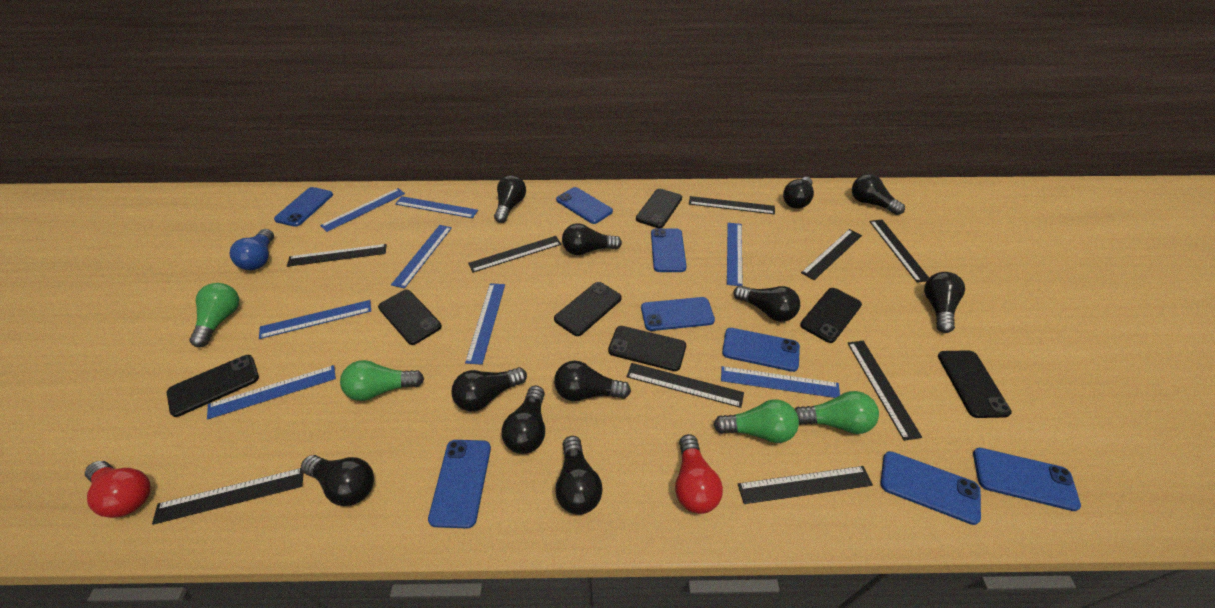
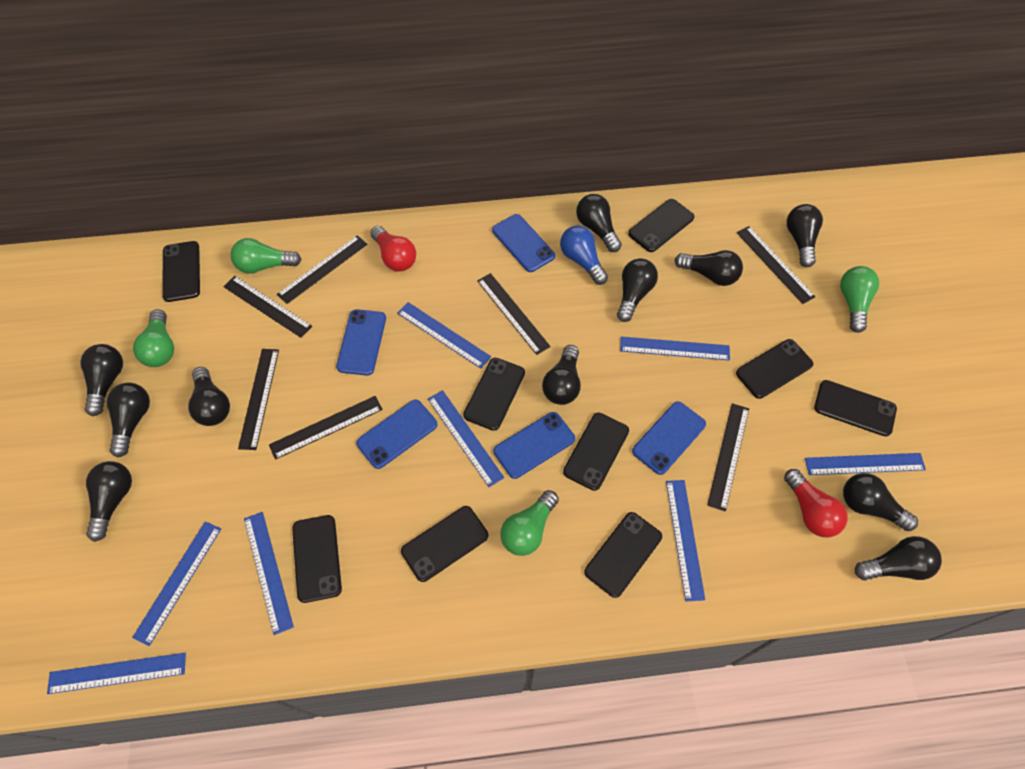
black phone: [167,355,259,417] [378,290,442,345] [554,282,622,336] [608,326,686,371] [636,189,682,228] [800,288,862,343] [938,350,1012,418] = 7 -> [162,241,200,302] [292,515,342,603] [401,506,488,582] [463,358,525,431] [563,413,629,491] [584,512,662,598] [628,199,694,252] [736,339,813,399] [814,380,897,436] = 9
black ruler: [152,468,304,525] [287,244,387,267] [468,236,561,273] [626,363,744,408] [689,196,775,215] [738,466,873,504] [801,229,862,280] [847,341,922,441] [869,220,929,283] = 9 -> [223,276,312,338] [238,349,279,450] [269,396,383,460] [277,235,367,304] [477,273,550,355] [707,403,749,511] [737,226,815,304] = 7
blue phone: [274,187,333,227] [428,440,491,528] [556,187,613,224] [641,297,715,331] [651,228,687,272] [722,328,800,372] [880,451,981,525] [973,448,1081,511] = 8 -> [336,309,386,376] [356,400,437,469] [492,214,555,272] [494,412,575,479] [632,401,706,475] = 5

